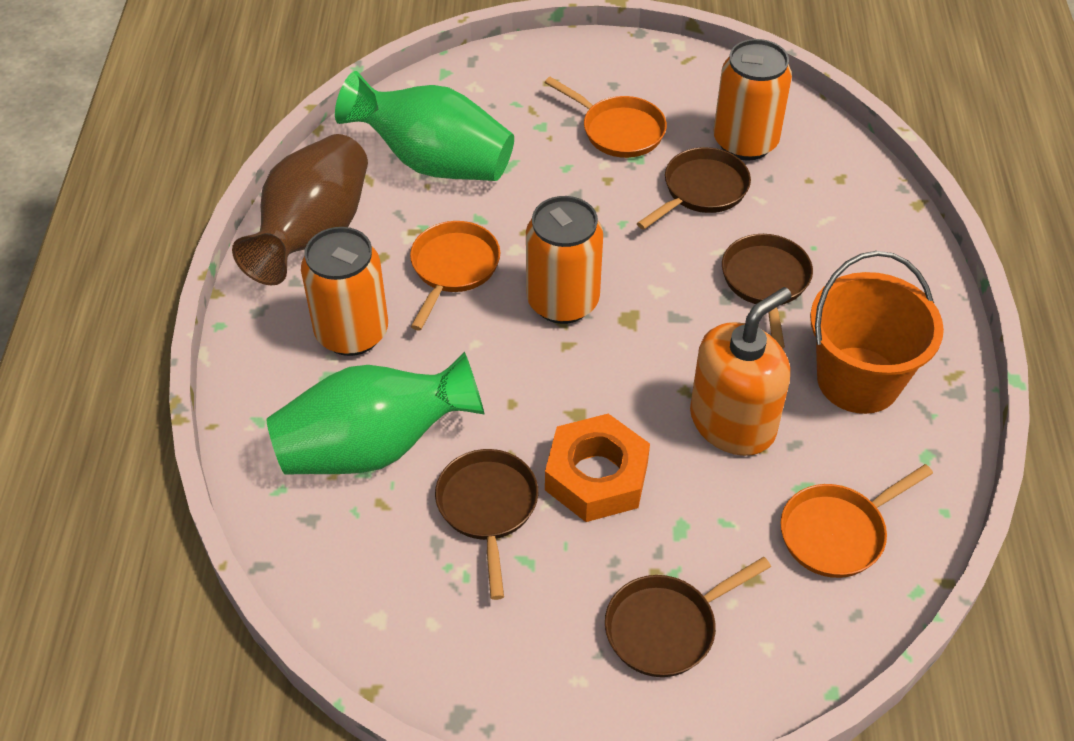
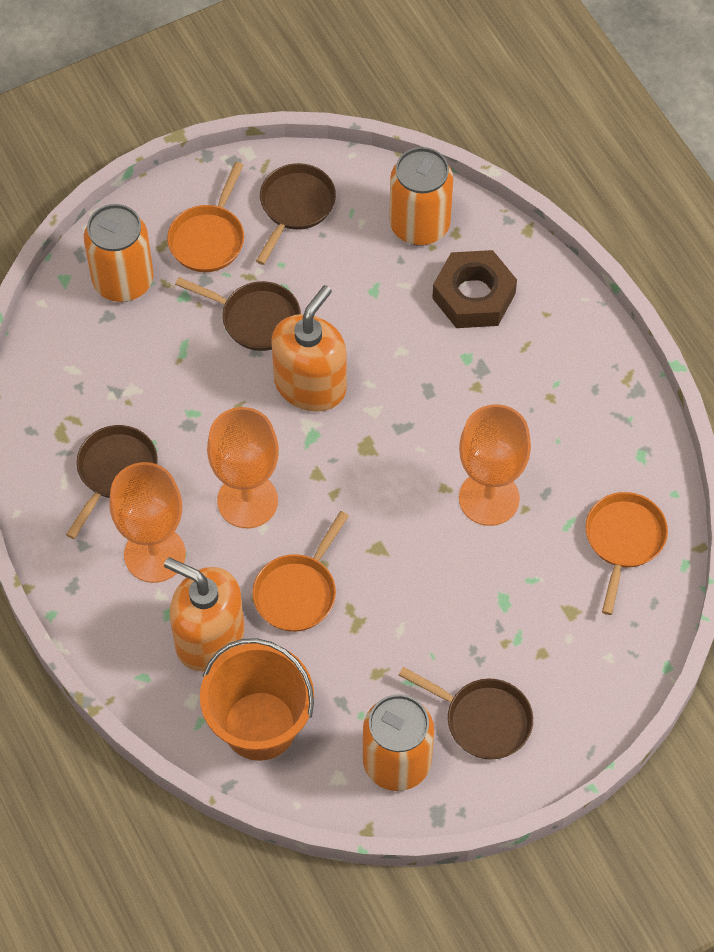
brown nut: none = 0 -> [432,250,517,328] = 1
brown vase: [232,134,368,285] = 1 -> none = 0
green vase: [267,352,484,475] [335,71,514,181] = 2 -> none = 0
orange goblet: none = 0 -> [110,462,186,583] [207,407,279,528] [459,404,531,526] = 3
orange nut: [545,414,650,522] = 1 -> none = 0
orange soap dispenser: [690,287,792,456] = 1 -> [164,557,244,672] [271,285,347,412] = 2

